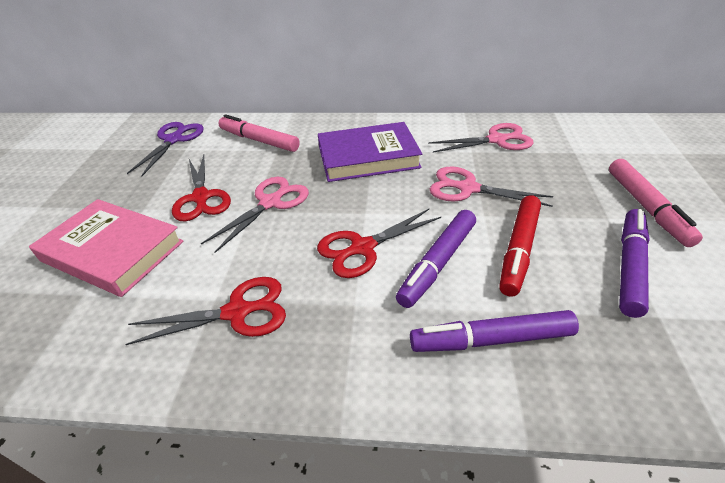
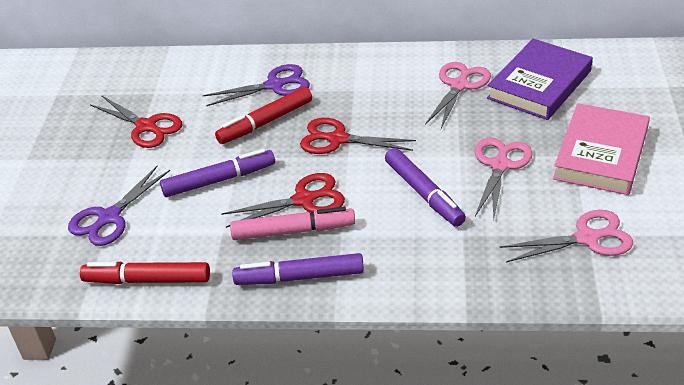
pink marker: [218,114,300,152] [609,159,703,247] = 2 -> [230,207,355,240] = 1
purple scissors: [127,122,204,176] = 1 -> [68,166,170,246] [203,64,310,106] = 2
red marker: [499,195,541,297] = 1 -> [80,262,210,284] [215,87,312,144] = 2

